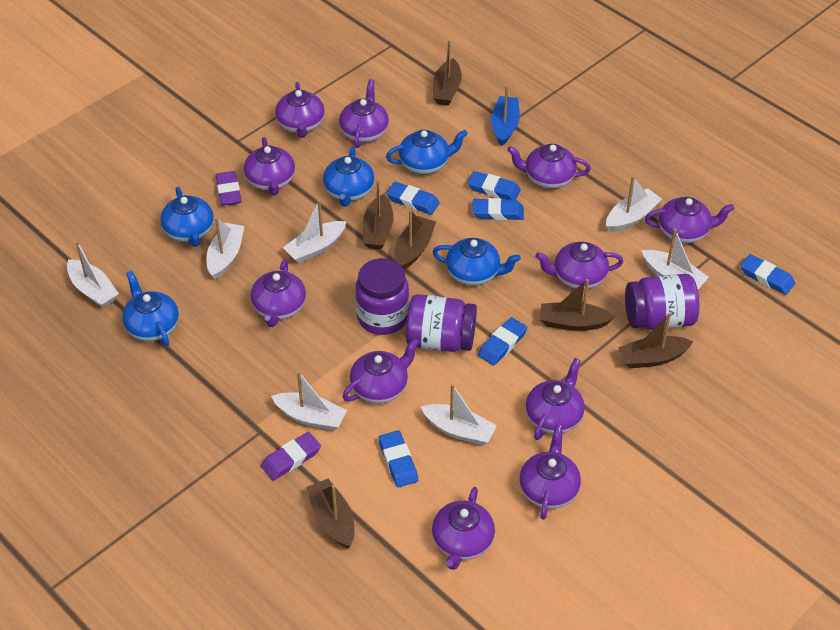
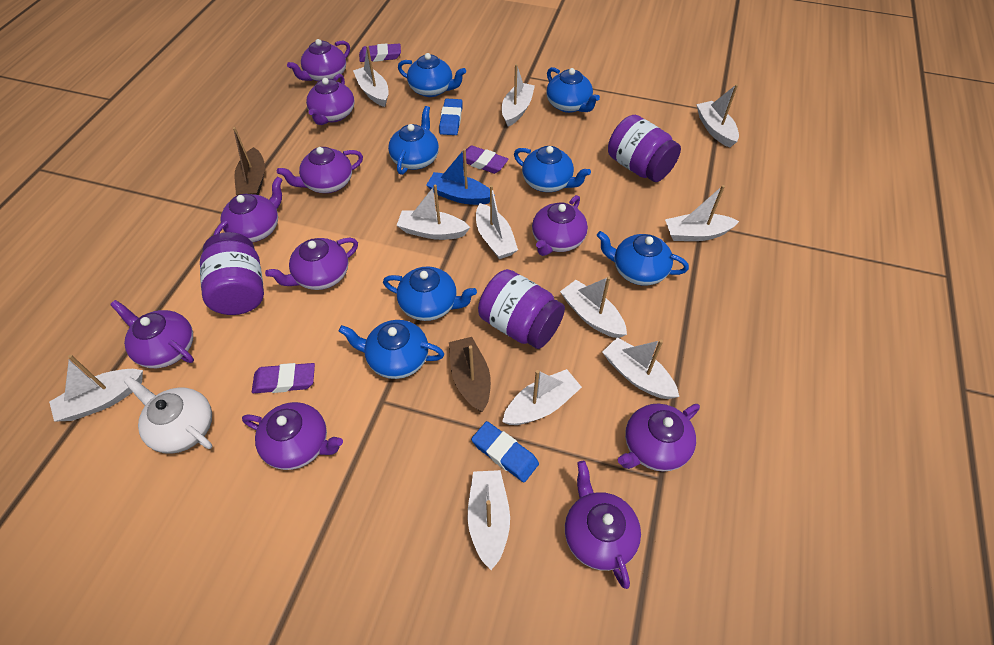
blue eraser: [379,430,418,488] [386,182,440,215] [468,171,521,200] [472,198,524,220] [478,317,527,366] [740,254,795,295] = 6 -> [439,99,463,135] [471,421,539,482] = 2
blue teapot: [122,271,179,346] [160,187,214,247] [323,147,374,207] [386,130,468,174] [433,238,521,286] = 5 -> [338,320,444,379] [383,266,477,321] [388,106,439,175] [398,53,466,97] [514,146,591,192] [546,67,600,113] [596,231,689,286] = 7
brown boat: [307,479,354,549] [363,180,394,249] [395,210,436,270] [433,40,462,105] [540,279,615,331] [618,312,694,369] = 6 -> [233,127,265,195] [449,337,491,412] = 2
purple eraser: [216,171,241,206] [261,432,321,480] = 2 -> [252,363,315,393] [359,43,401,62] [463,146,509,174] = 3
purple teapot: [244,137,295,196] [251,259,306,327] [275,82,325,138] [339,79,389,148] [343,338,419,404] [432,487,495,570] [507,144,591,189] [519,425,581,520] [525,358,585,440] [535,242,624,290] [645,197,735,243] = 11 -> [110,300,194,368] [214,177,283,242] [242,402,343,470] [265,238,358,290] [277,147,363,193] [287,39,350,82] [306,74,354,125] [532,195,588,256] [565,461,641,589] [618,404,700,472] = 10
white boat: [67,241,119,308] [206,217,244,280] [271,371,347,431] [283,199,346,263] [421,384,497,445] [606,176,662,232] [641,229,709,289] = 7 -> [49,355,143,422] [353,46,389,107] [396,184,470,240] [468,470,510,570] [476,185,518,259] [502,64,535,126] [502,369,582,425] [560,276,627,338] [603,337,679,399] [665,185,739,241] [696,84,739,148] = 11
white teapot: none = 0 -> [124,377,213,454] = 1

